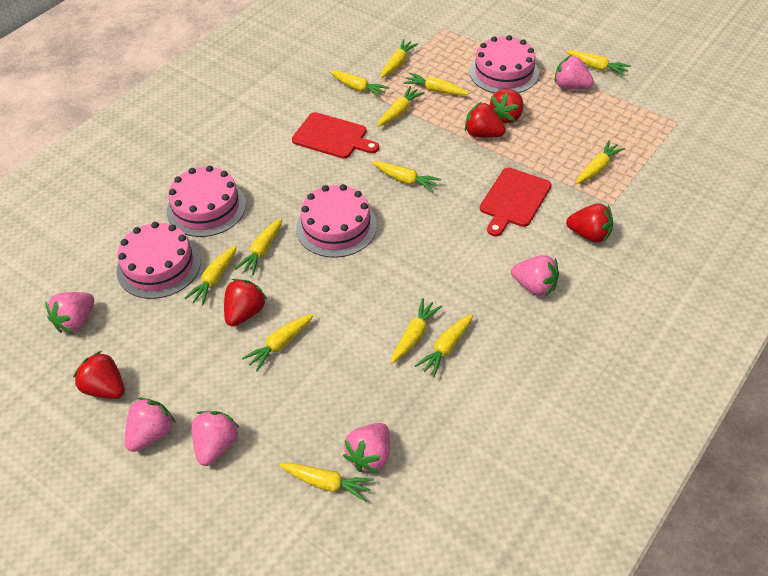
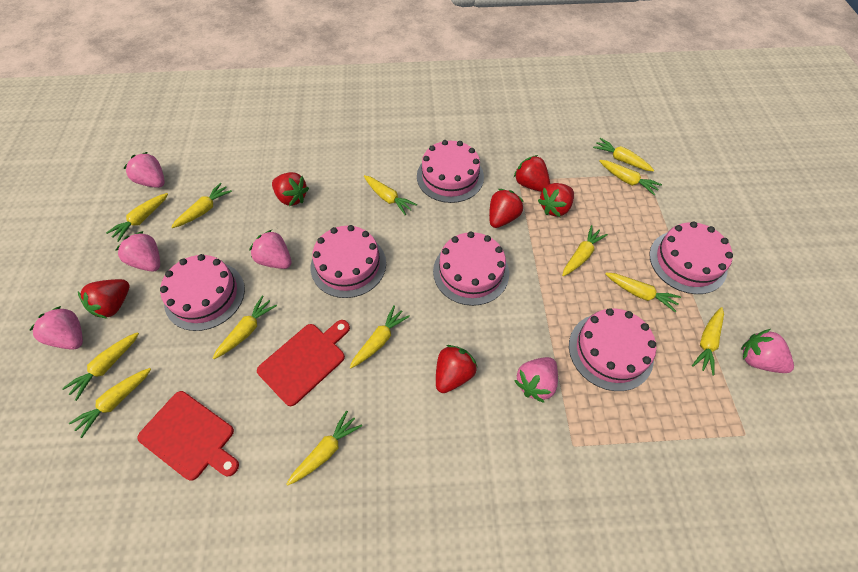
pink cake: [117,222,201,299] [167,166,246,237] [296,184,377,258] [470,35,539,93] = 4 -> [160,254,245,331] [311,225,386,298] [417,140,484,203] [433,232,509,306] [569,308,656,391] [649,221,733,294] = 6
red strawberry: [73,351,125,399] [224,279,267,327] [465,102,506,138] [490,89,523,123] [566,204,613,243] = 5 -> [78,279,130,319] [272,172,309,206] [436,345,477,393] [489,189,524,228] [514,155,550,192] [538,183,574,217] = 6

